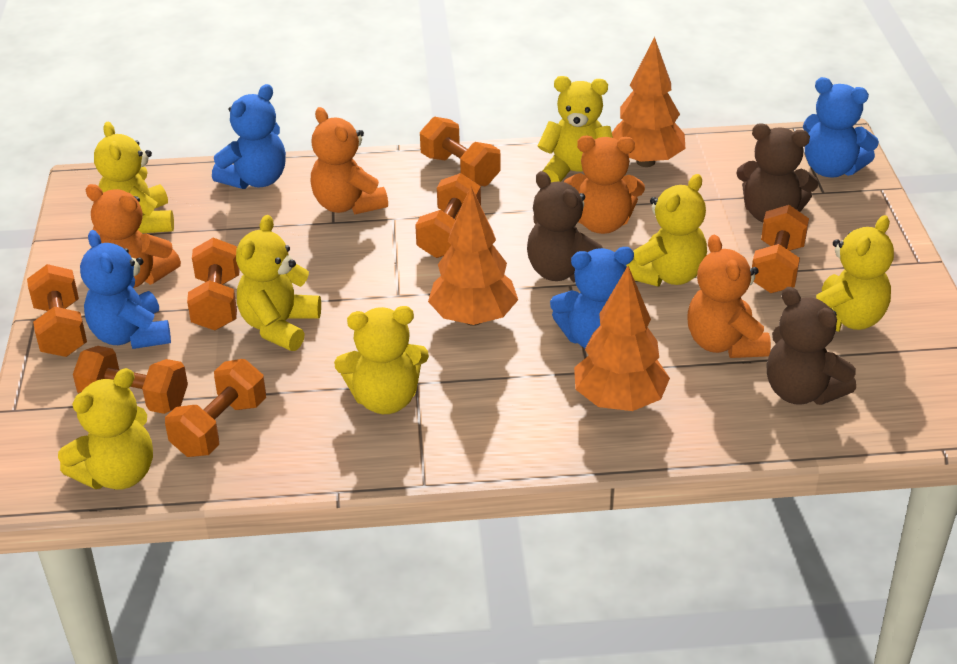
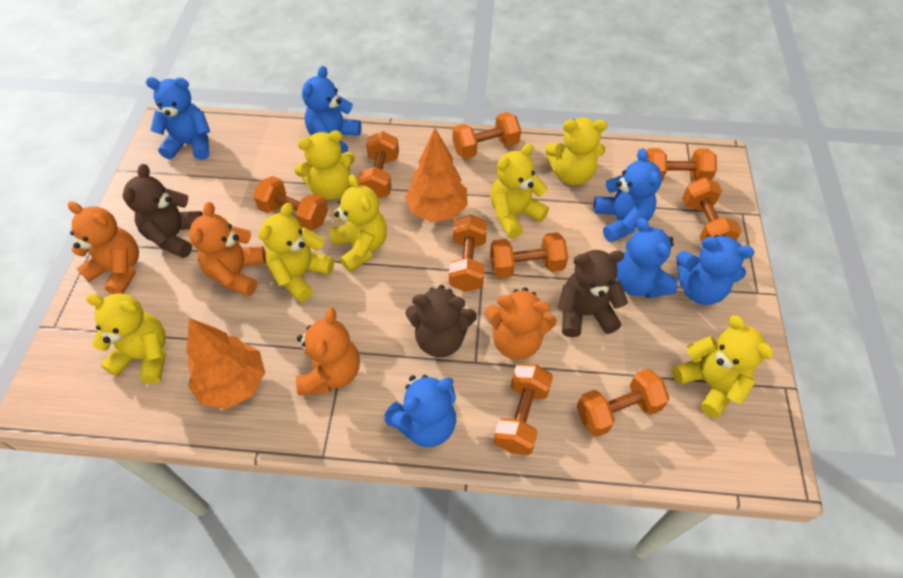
blue teddy bear: [80,230,171,349] [212,84,286,189] [550,247,634,348] [803,77,879,178] = 4 -> [146,77,210,160] [302,66,361,153] [384,375,456,447] [594,148,662,242] [616,218,677,298] [676,235,755,305] = 6
orange dumbbell: [27,264,87,357] [73,346,188,414] [165,359,266,457] [187,238,240,330] [415,173,481,258] [420,117,501,186] [752,205,809,293] = 7 -> [253,176,328,231] [357,131,399,199] [449,215,487,292] [453,112,521,159] [490,232,568,279] [494,364,553,455] [577,369,670,437] [646,148,717,181] [682,178,742,242] = 9
orange tree: [428,186,518,326] [574,266,670,411] [612,37,685,167] = 3 -> [186,318,265,409] [405,128,467,222] = 2

